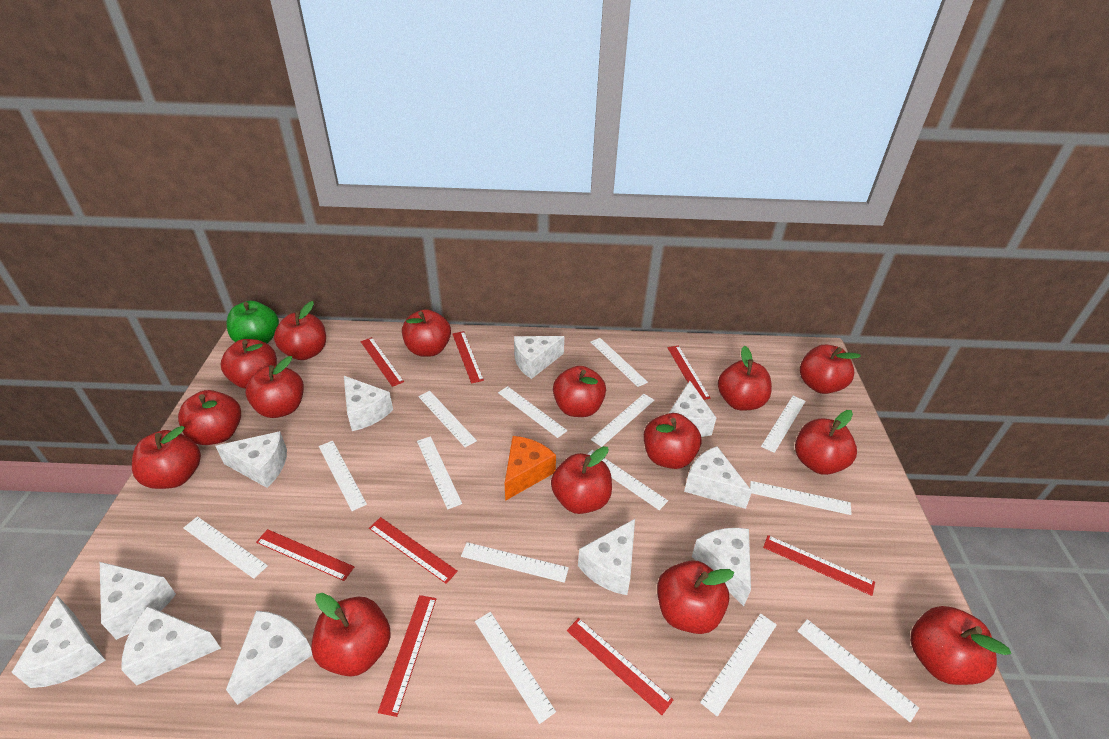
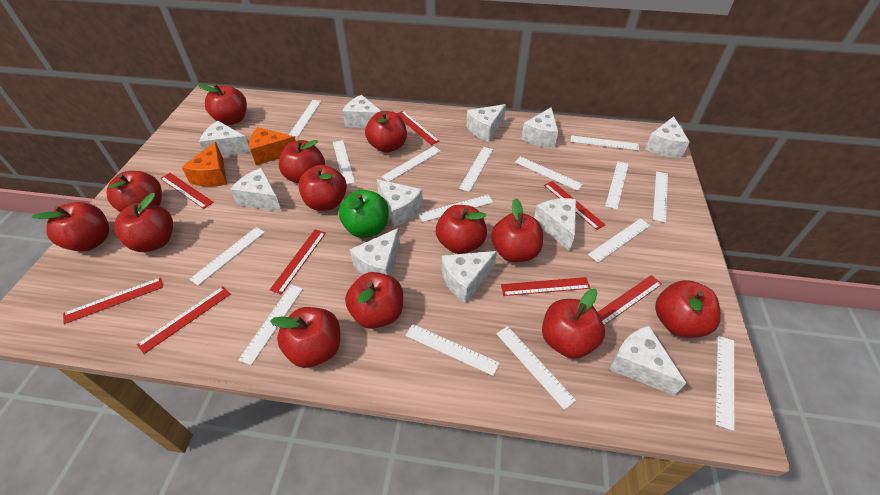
orange cheese: [505,436,556,501] = 1 -> [181,142,227,187] [249,127,296,165] = 2
red apple: [132,426,201,489] [178,390,241,445] [220,339,277,389] [246,356,304,418] [274,301,326,360] [311,593,391,677] [402,309,451,357] [551,446,612,514] [553,366,606,417] [644,413,701,469] [657,560,734,634] [718,346,772,411] [795,410,857,475] [800,345,861,394] [910,606,1011,685] = 15 -> [32,202,109,252] [106,171,162,212] [114,193,173,252] [198,84,247,125] [270,307,340,368] [278,140,325,184] [298,165,347,211] [345,272,403,329] [365,111,407,153] [436,205,487,254] [491,198,543,262] [542,289,605,359] [655,280,721,338] = 13
white ruler: [183,516,268,579] [319,441,367,511] [417,436,462,509] [418,391,477,447] [461,542,569,583] [475,612,556,724] [498,386,568,438] [587,450,668,510] [591,338,648,387] [591,394,654,447] [700,613,777,717] [750,481,852,515] [761,396,805,453] [798,619,919,722] = 14 -> [189,227,265,286] [238,285,303,365] [289,100,321,137] [333,140,355,184] [381,146,441,182] [405,324,499,376] [419,195,493,222] [459,147,493,192] [496,326,576,410] [515,156,583,191] [571,135,639,150] [588,218,650,262] [605,161,629,209] [653,171,668,223] [716,336,734,431] = 15

